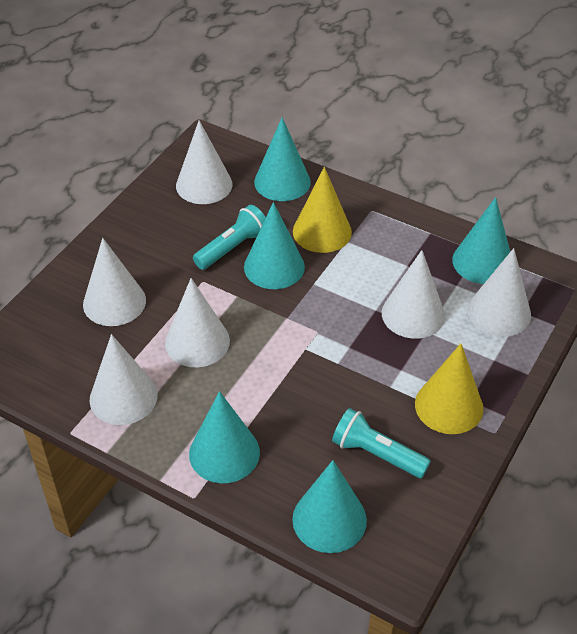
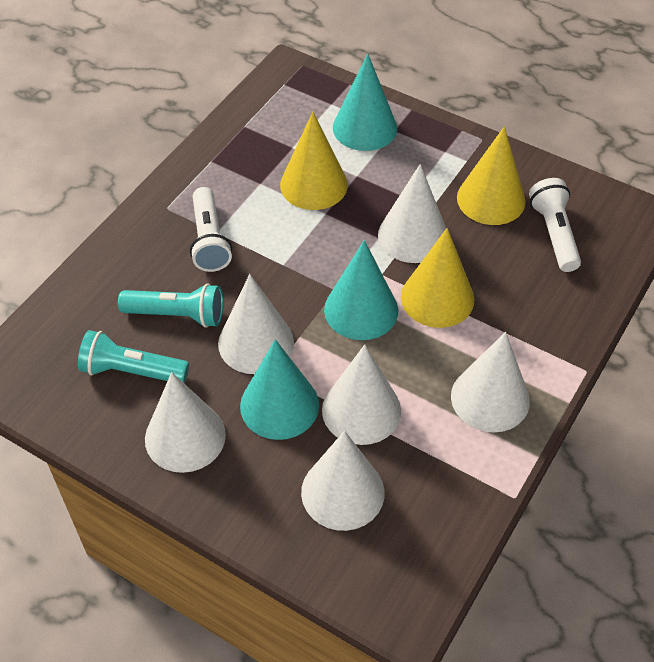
turquoise cone: [189,391,260,483] [244,202,305,289] [254,117,311,201] [292,460,367,553] [452,197,510,284] = 5 -> [240,339,319,440] [324,240,398,340] [333,54,397,151] = 3
white flashlight: none = 0 -> [190,187,232,272] [529,178,581,272] = 2
yellow cone: [293,167,352,253] [415,344,483,434] = 2 -> [280,112,348,210] [401,228,474,328] [457,126,526,225] = 3

